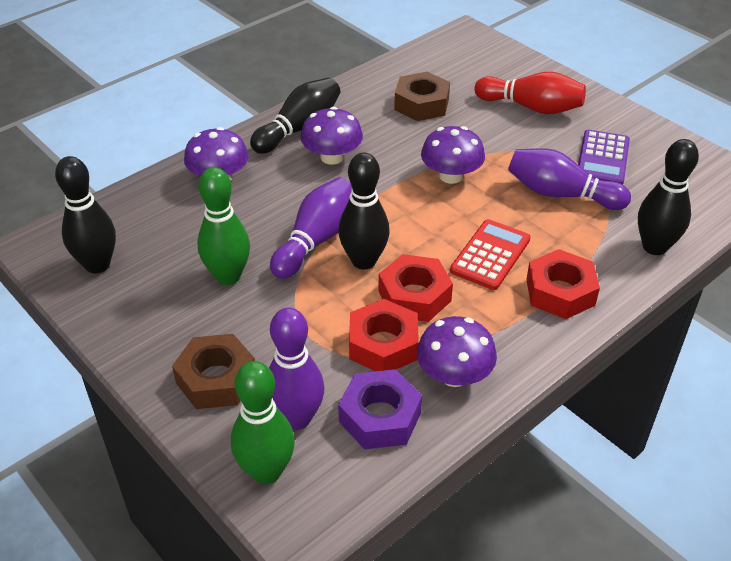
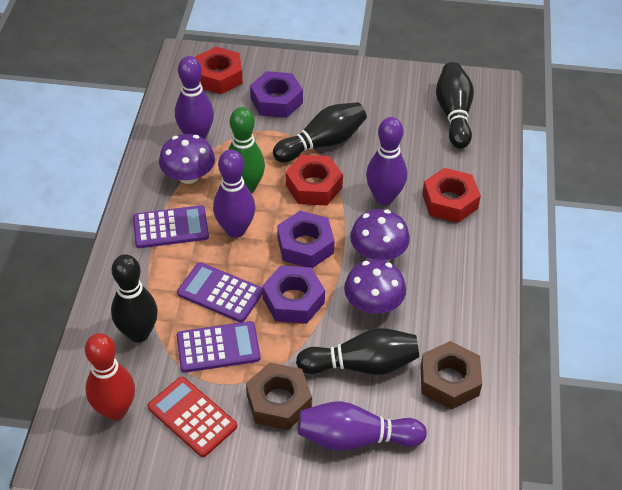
green bowling pin: [197,167,250,285] [231,361,295,484] = 2 -> [228,107,265,194] = 1
purple bowling pin: [269,308,324,430] [270,177,352,279] [508,148,631,210] = 3 -> [175,56,214,139] [213,149,255,238] [298,401,427,451] [366,117,407,205] = 4
purple calculator: [578,130,630,184] = 1 -> [133,205,209,248] [177,262,263,323] [177,321,261,373] = 3
purple mushroom: [184,127,249,181] [300,107,363,165] [417,316,497,387] [421,126,485,184] = 4 -> [159,134,215,184] [344,259,406,314] [350,209,410,261] = 3
purple nut: [338,369,422,450] = 1 -> [250,71,303,118] [262,265,325,324] [277,211,335,268] = 3

